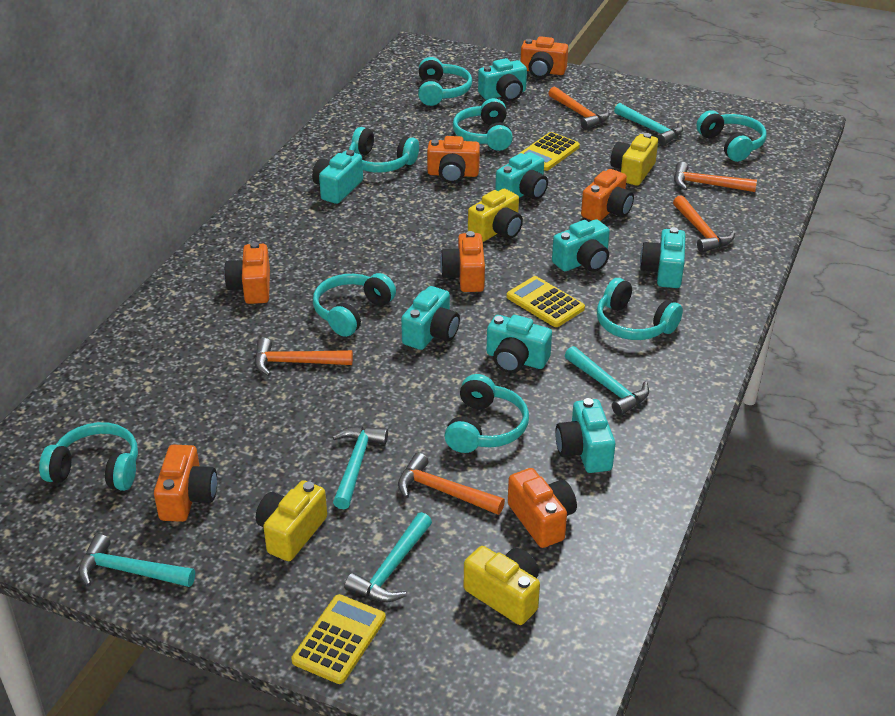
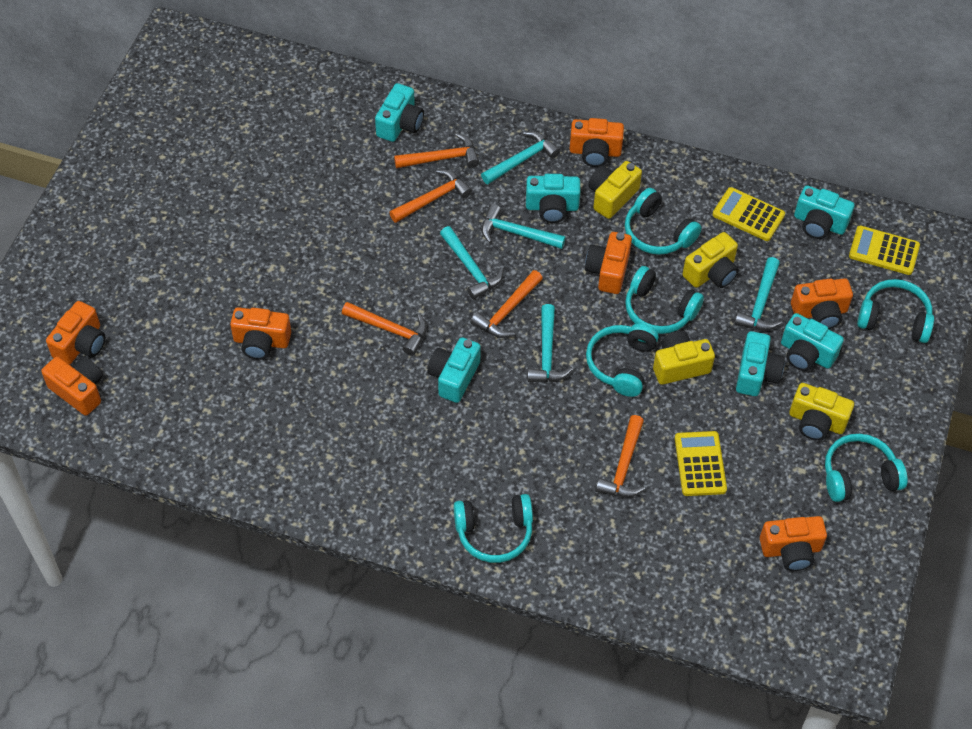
turquoise camera: [312,150,363,204] [401,286,460,350] [478,58,527,101] [487,315,552,373] [495,152,548,200] [552,219,610,272] [555,398,615,473] [640,227,686,288] = 8 -> [375,83,424,142] [428,337,481,403] [526,174,580,223] [736,331,785,396] [781,313,844,371] [794,186,854,239] = 6
turquoise headphones: [39,422,138,491] [313,273,396,337] [349,127,419,173] [418,57,472,106] [444,374,529,453] [453,98,513,151] [597,278,683,340] [696,110,767,162] = 8 -> [454,494,533,563] [586,323,659,397] [625,188,702,255] [625,266,704,334] [825,434,908,502] [857,279,934,343] = 6

